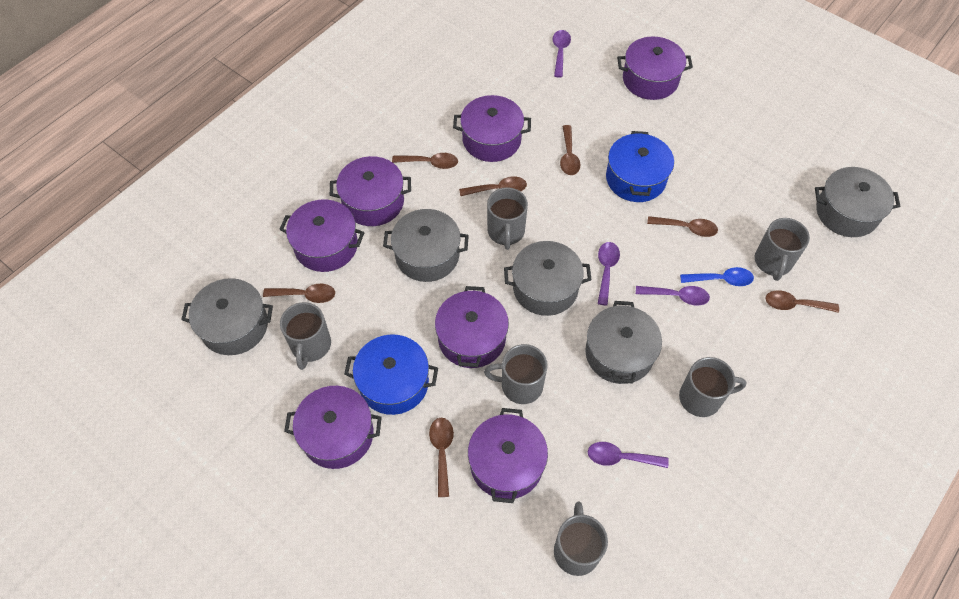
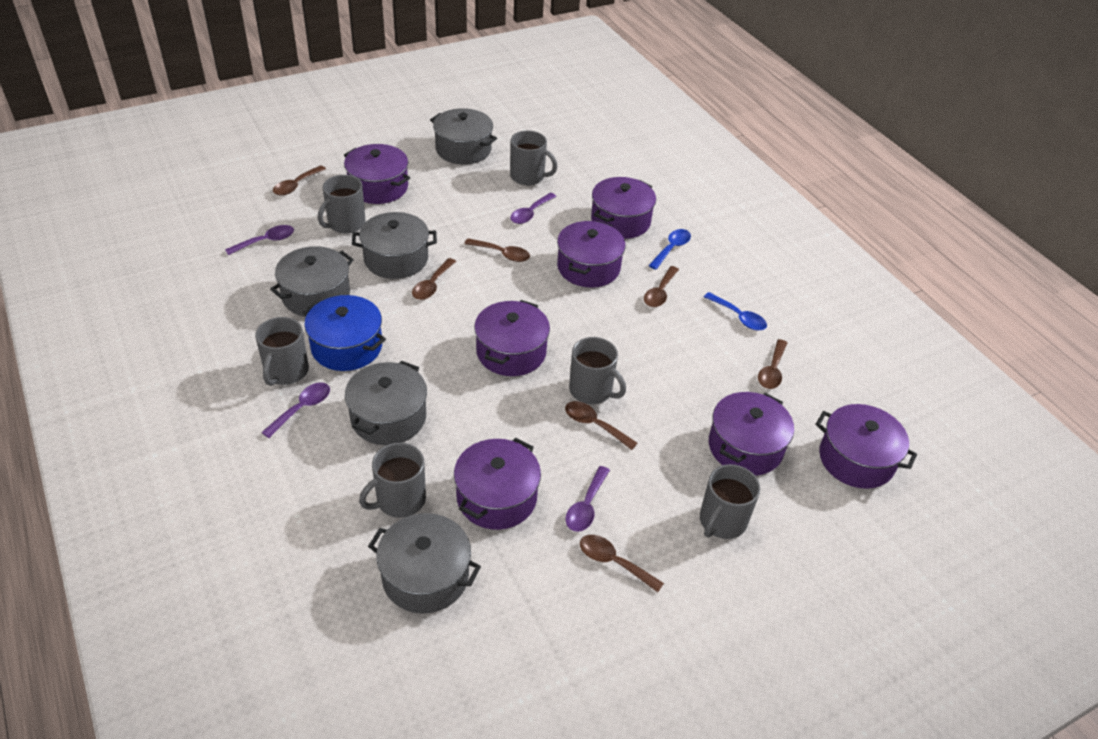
blue pot: [344,335,438,415] [606,131,674,202] = 2 -> [303,295,386,371] = 1
blue spoon: [680,267,754,286] = 1 -> [648,229,691,270] [704,292,767,331] = 2

